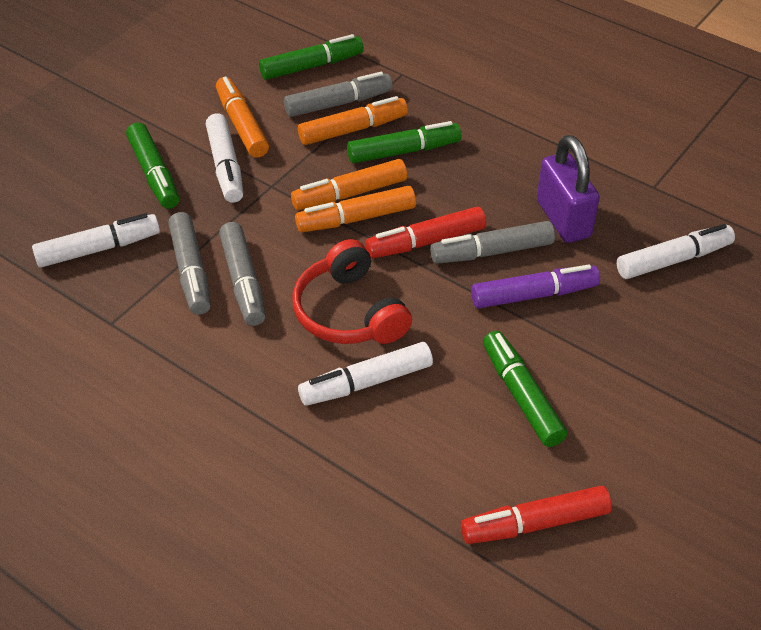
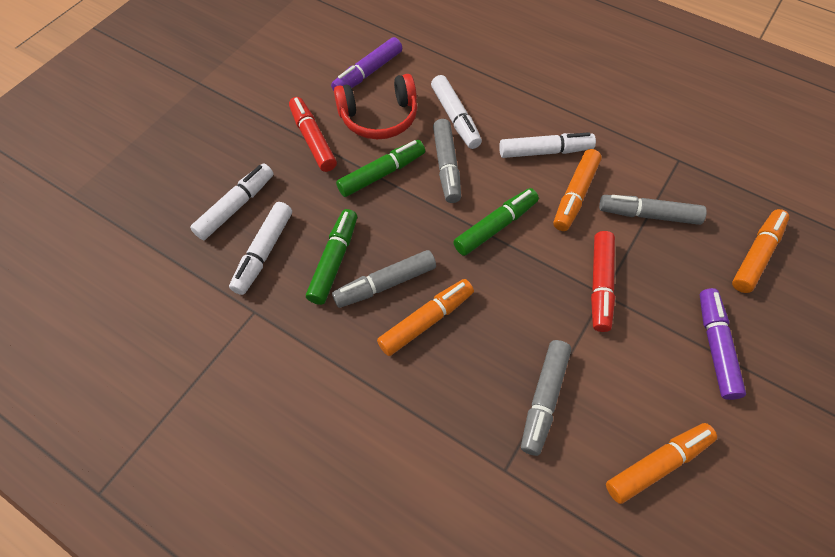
green marker: [126,122,179,209] [259,34,364,80] [347,121,461,163] [483,331,567,447] = 4 -> [306,209,357,305] [336,140,425,197] [453,188,539,256] = 3
purple marker: [471,264,600,308] = 1 -> [331,37,402,91] [700,288,746,400] = 2
purple padlock: [537,135,600,243] = 1 -> none = 0

